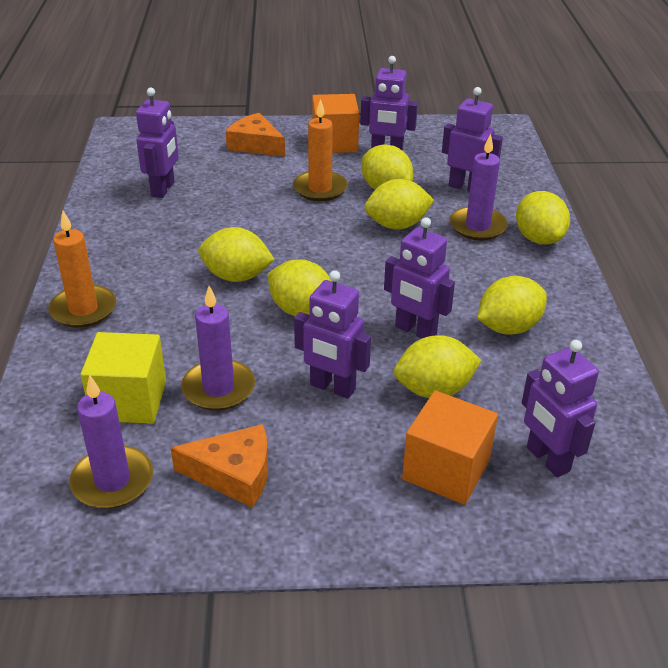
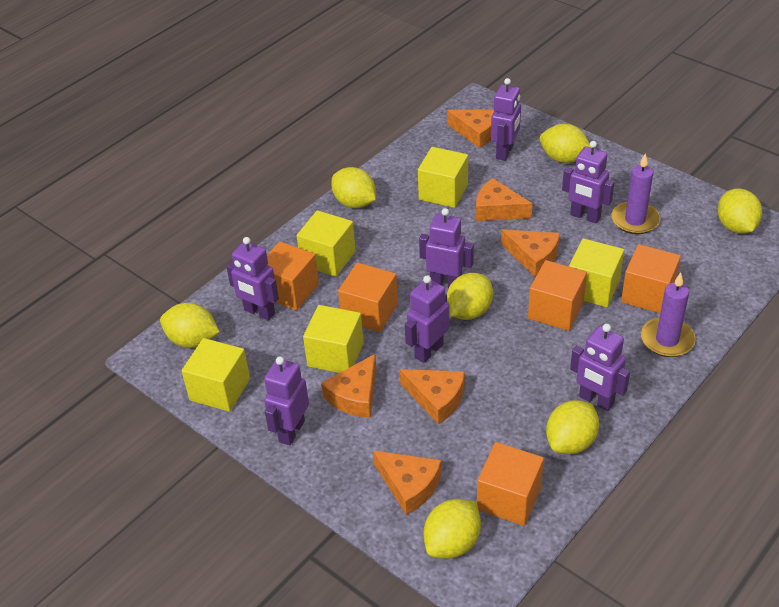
orange candle: [49,211,116,328] [293,99,348,201] = 2 -> none = 0
orange cheese: [171,424,268,508] [226,113,285,156] = 2 -> [321,354,376,418] [373,451,442,515] [400,369,465,424] [447,109,494,148] [476,178,533,221] [501,229,560,277] = 6
orange cube: [312,94,359,153] [402,391,498,505] = 2 -> [267,241,319,310] [338,263,398,332] [477,442,544,526] [528,260,587,331] [621,244,681,313] = 5
purple candle: [70,375,153,509] [181,286,255,411] [450,134,508,240] = 3 -> [611,153,660,234] [641,273,695,357] = 2
purple robot: [136,88,179,198] [294,270,371,399] [360,56,418,151] [384,217,455,338] [442,87,503,192] [522,340,599,477] = 6 -> [226,237,279,320] [264,356,309,445] [405,275,449,363] [419,208,474,288] [491,78,521,161] [562,141,614,223] [570,324,630,411] = 7
yellow cube: [81,332,166,424] = 1 -> [182,338,250,412] [297,210,356,277] [303,305,364,373] [418,147,468,208] [569,238,624,307] = 5

